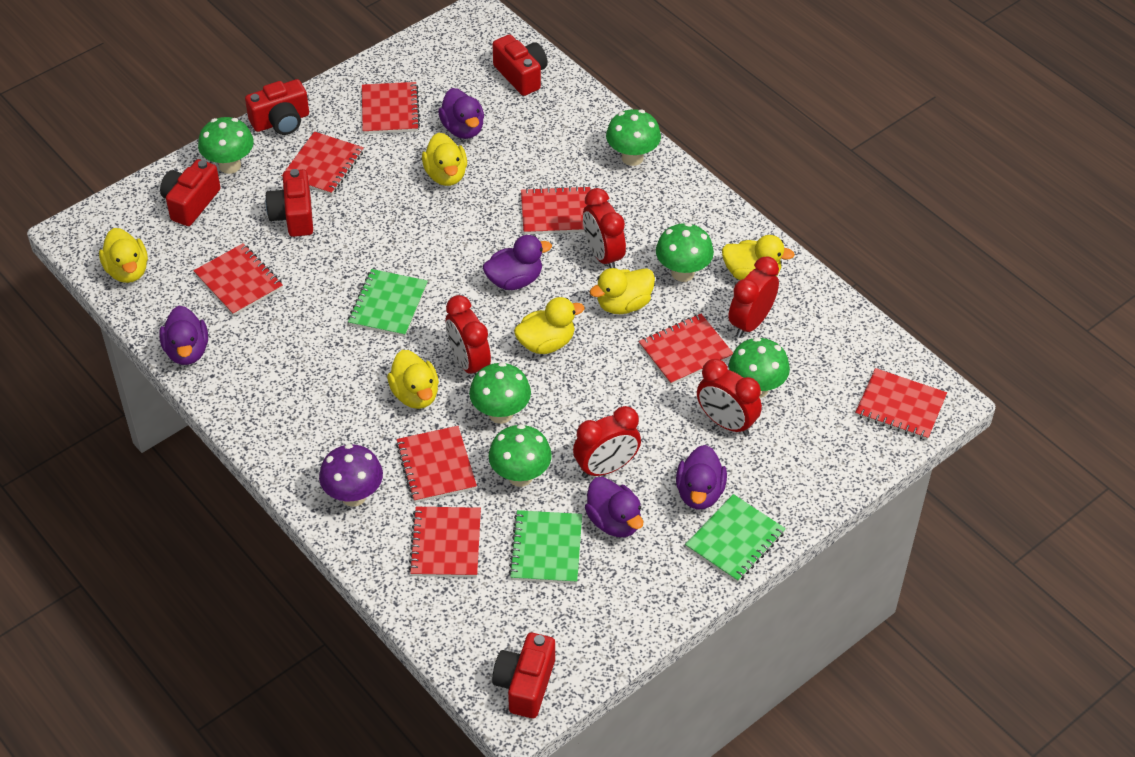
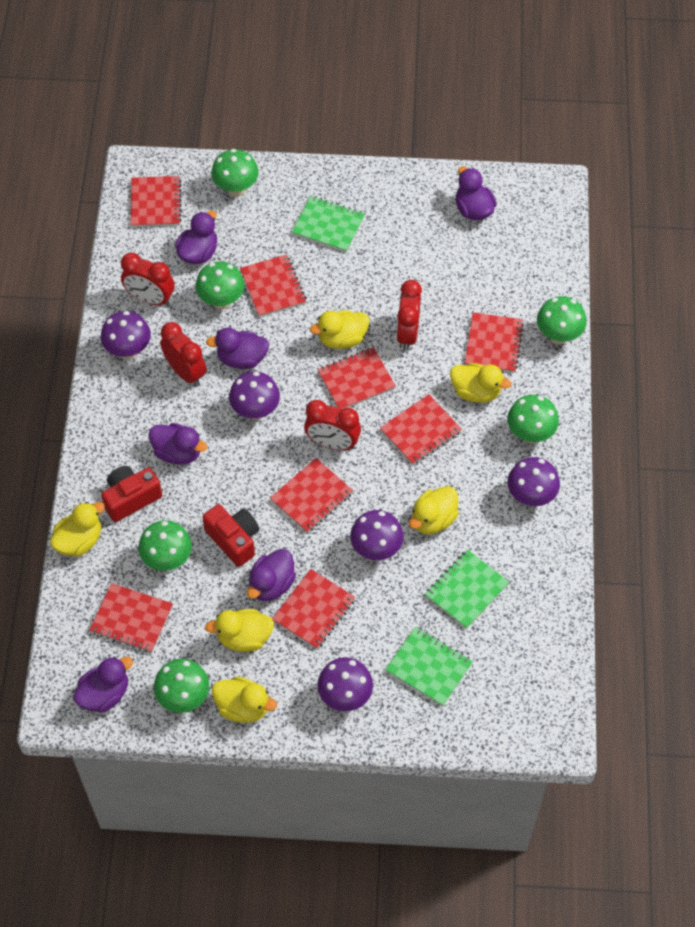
purple duck: [159,306,208,365] [438,88,484,139] [483,235,552,290] [585,477,643,537] [676,445,727,510] = 5 -> [73,657,133,713] [149,423,207,465] [175,211,217,264] [206,327,269,369] [247,549,296,601] [456,166,497,220] = 6
purple mushroom: [319,444,383,507] = 1 -> [101,311,151,359] [229,372,280,420] [317,657,373,711] [350,510,403,560] [508,457,560,506] = 5
red camera: [160,159,221,226] [245,79,309,135] [265,169,313,237] [492,34,548,96] [492,633,555,718] = 5 -> [101,466,162,522] [202,504,259,567] = 2
red clock: [446,295,491,375] [573,406,641,478] [583,188,626,268] [697,359,762,436] [728,256,779,338] = 5 -> [121,253,175,306] [160,322,207,386] [304,400,361,450] [397,280,422,351] = 4

